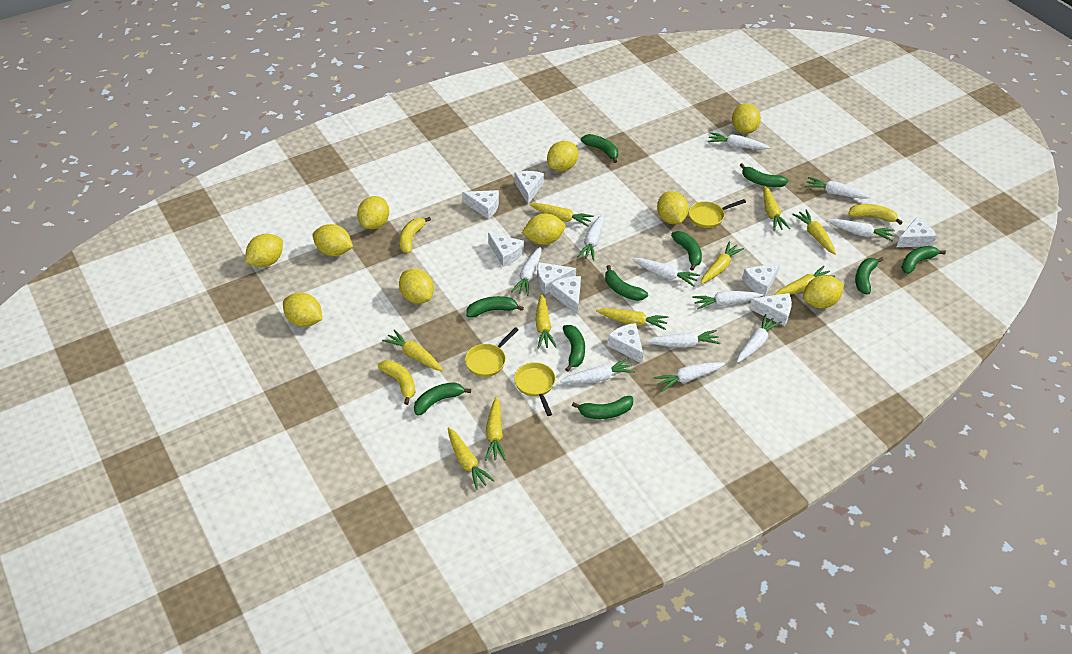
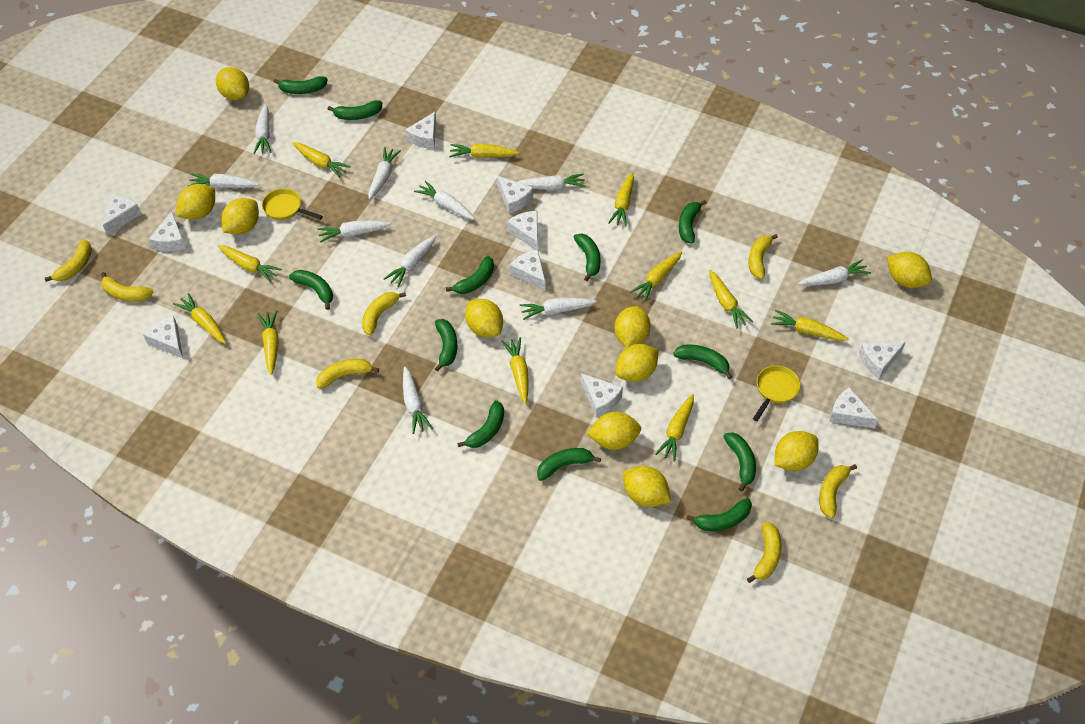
green banana: [414,382,471,416] [466,296,524,317] [563,325,585,372] [572,396,633,419] [581,134,618,163] [605,265,648,301] [671,231,702,271] [740,163,789,187] [855,257,883,295] [901,246,946,274] = 10 -> [273,76,328,94] [289,270,333,310] [328,100,382,120] [435,319,457,372] [446,256,494,294] [457,400,504,448] [537,448,601,481] [574,233,601,281] [673,344,732,379] [679,200,707,244] [686,498,752,531] [723,432,756,491] = 12
white carrot: [511,247,541,296] [560,358,635,383] [577,214,604,261] [632,258,700,287] [646,330,720,348] [654,362,725,392] [692,291,763,310] [708,132,770,150] [737,314,782,363] [805,177,871,199] [827,219,895,241] = 11 -> [188,173,260,188] [253,104,271,154] [317,221,391,243] [369,147,401,199] [384,235,436,287] [403,367,433,434] [414,180,475,219] [518,173,586,190] [520,298,597,320] [798,259,871,286] = 10
white cheese: [462,190,499,219] [488,233,524,267] [515,171,544,204] [537,262,576,294] [550,276,581,315] [607,323,643,363] [742,262,781,297] [749,293,792,326] [897,218,937,247] = 9 -> [103,195,141,235] [143,316,183,358] [149,211,186,251] [405,112,436,149] [497,176,533,214] [507,211,538,250] [510,250,545,291] [581,373,623,417] [829,387,878,429] [859,342,906,379] = 10
yellow banana: [378,360,415,405] [399,217,431,253] [848,204,903,225] = 3 -> [45,240,92,282] [101,272,154,302] [316,359,379,389] [362,292,406,335] [747,522,782,583] [748,234,778,279] [819,464,857,518] = 7
yellow carrot: [382,329,444,371] [448,427,495,490] [485,397,506,461] [530,203,594,227] [535,294,556,349] [596,308,669,330] [701,241,744,284] [763,186,790,231] [775,266,835,295] [792,209,836,255] = 10 -> [173,293,226,344] [218,245,282,282] [258,310,279,375] [292,142,351,178] [449,144,520,158] [502,337,529,404] [608,173,634,227] [630,251,682,302] [655,394,694,462] [709,270,753,329] [771,310,849,341] = 11
yellow pan: [465,327,519,377] [514,362,555,416] [689,199,746,228] = 3 -> [262,188,323,220] [753,365,800,421] = 2

